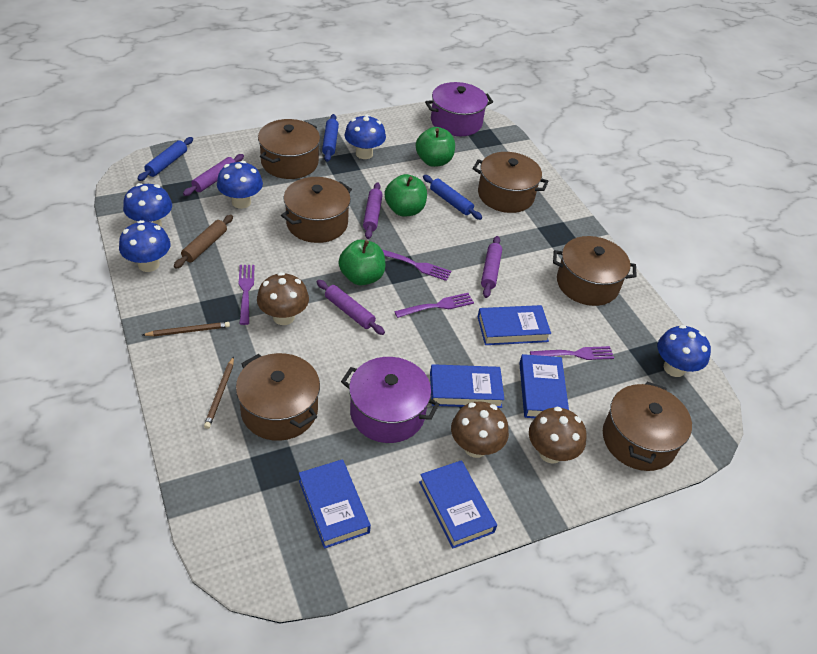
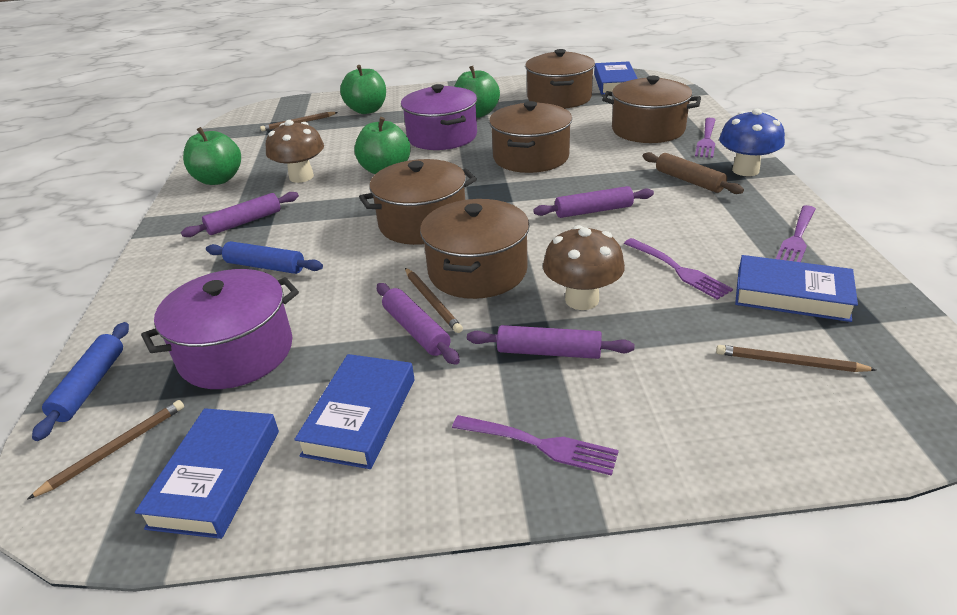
blue book: [299,459,371,549] [419,460,497,549] [430,364,505,408] [477,305,551,345] [519,354,569,418] = 5 -> [135,408,279,539] [294,354,415,469] [594,61,638,94] [735,255,858,322] = 4
blue mushroom: [119,220,170,272] [123,183,172,227] [217,161,263,209] [345,114,386,159] [657,325,711,377] = 5 -> [719,109,785,176] = 1
blue rolling pin: [137,137,193,181] [322,114,339,162] [423,175,482,220] = 3 -> [32,322,129,441] [206,241,323,274] = 2
brown mushroom: [257,272,309,325] [451,401,509,458] [529,407,586,464] = 3 -> [266,120,324,183] [543,225,625,310] = 2
brown pencil: [142,322,230,336] [204,356,234,429] = 2 -> [27,400,184,500] [260,112,338,131] [405,268,463,333] [716,345,877,372] = 4
brown pot: [236,353,320,441] [258,119,320,179] [281,177,352,243] [473,152,549,213] [553,236,637,306] [603,382,692,471] = 6 -> [359,159,477,245] [420,199,530,299] [489,101,572,173] [525,49,595,108] [602,76,701,143] = 5
green apple: [339,240,386,285] [385,174,427,217] [416,127,455,167] = 3 -> [183,127,241,185] [340,65,386,114] [354,117,410,174] [454,66,500,118] = 4

